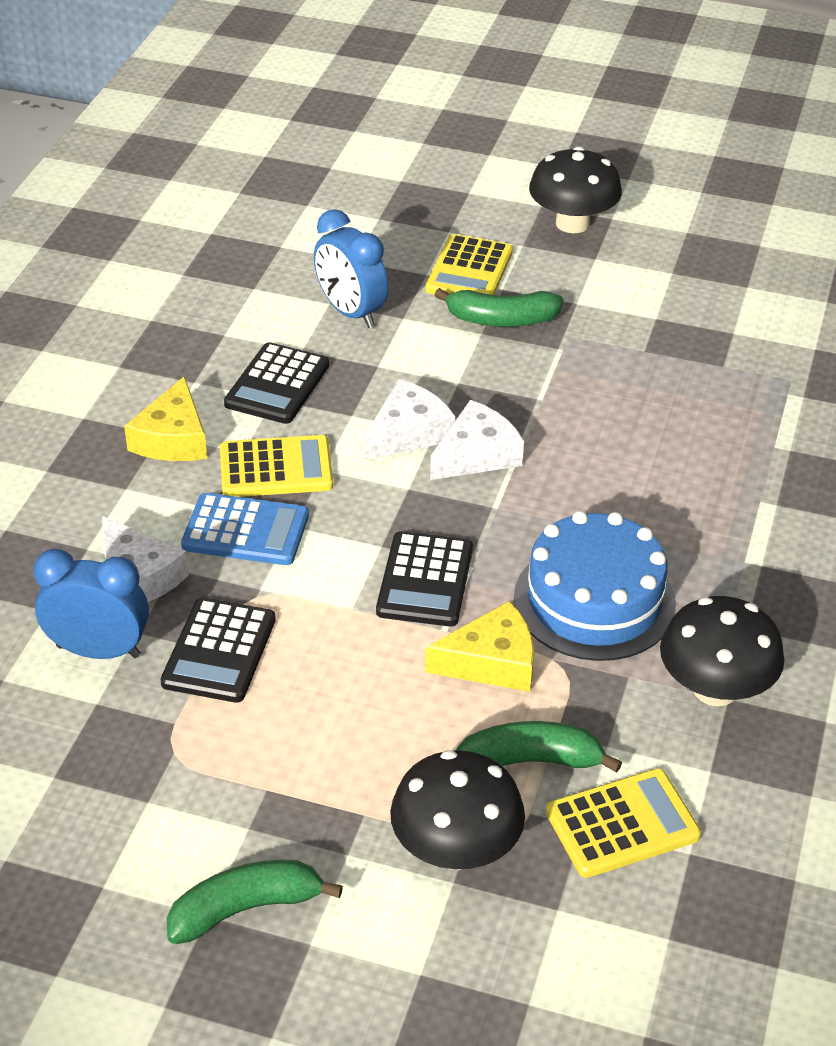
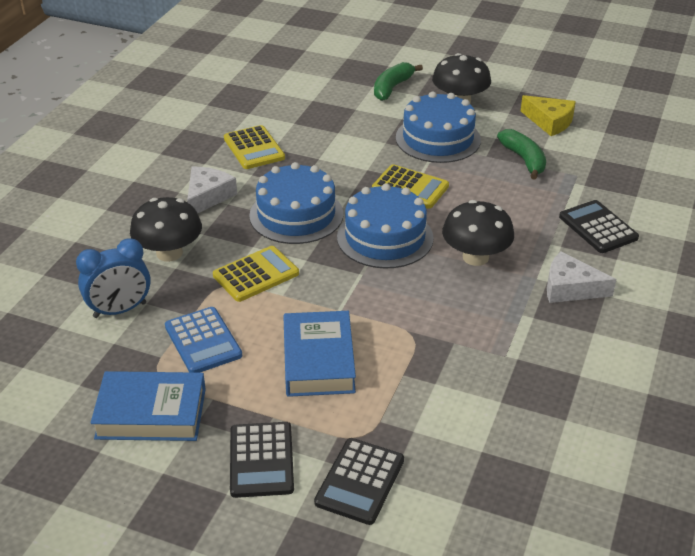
blue book: none = 0 -> [91,371,206,441] [283,311,356,397] = 2
blue cake: [514,511,676,661] = 1 -> [249,162,343,244] [337,183,434,269] [396,91,481,163] = 3
blue clock: [33,549,149,659] [314,209,388,328] = 2 -> [76,238,151,318] = 1
green banana: [167,860,343,944] [435,288,563,327] [456,721,622,773] = 3 -> [374,62,423,101] [497,129,546,179] = 2
white cheese: [102,516,188,602] [365,379,455,460] [430,400,524,480] = 3 -> [187,167,237,213] [547,251,617,303] = 2
yellow cheese: [124,376,207,461] [425,601,534,692] = 2 -> [521,95,576,136] = 1

